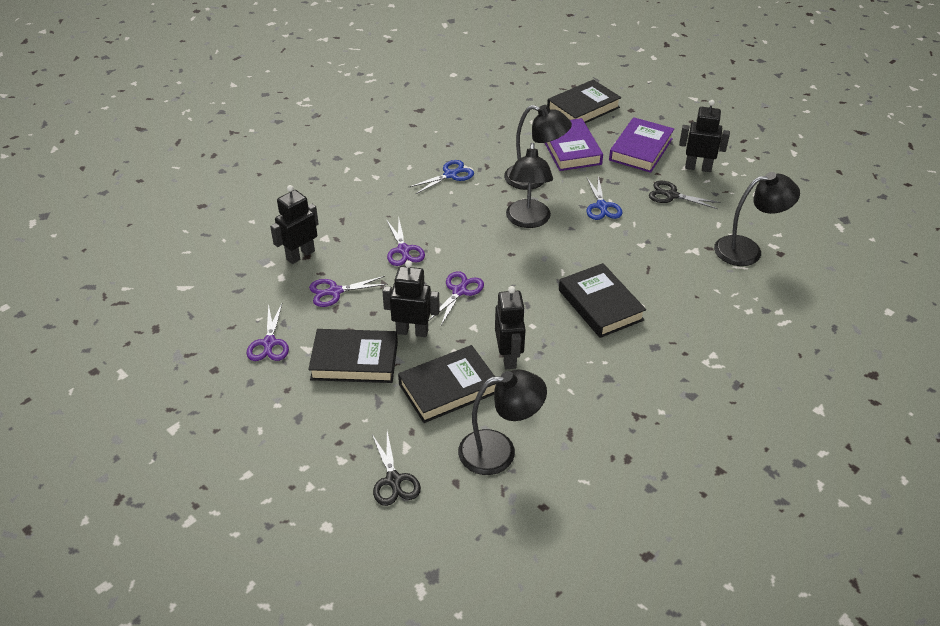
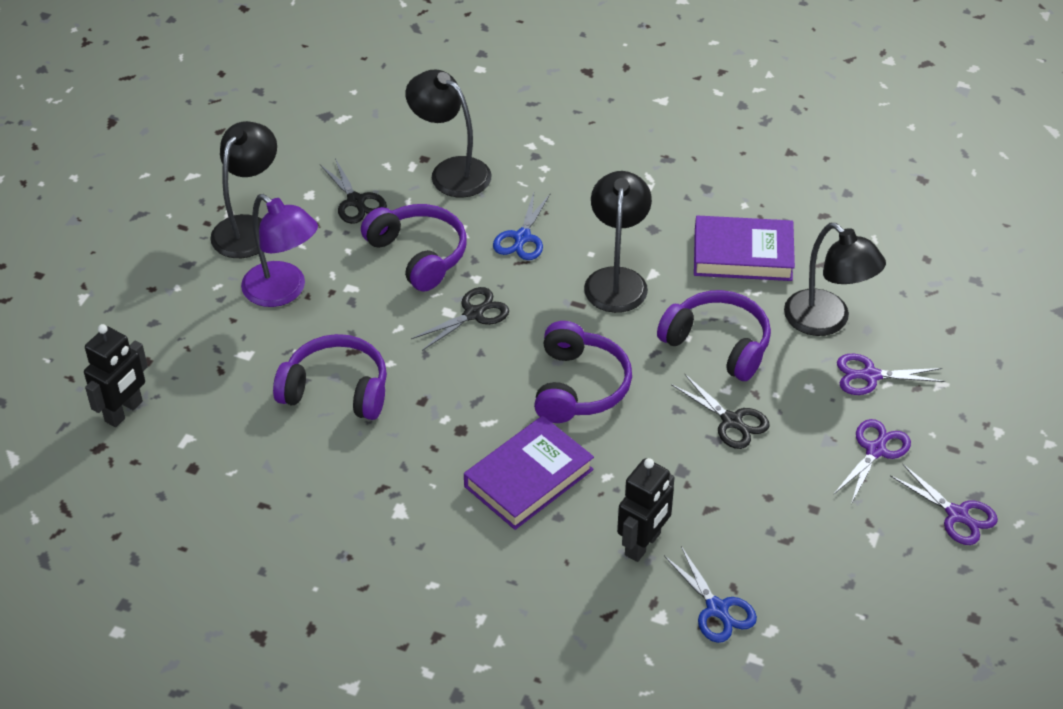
black book: [308,329,398,383] [398,345,497,423] [547,79,621,123] [559,263,646,338] = 4 -> none = 0
black robot: [270,185,319,264] [382,260,440,337] [495,286,526,369] [679,100,730,172] = 4 -> [84,324,148,427] [617,458,675,562] = 2
black scissors: [372,431,421,506] [649,181,721,209] = 2 -> [320,158,387,224] [411,287,509,351] [671,373,770,449] = 3
purple headphones: none = 0 -> [273,334,387,420] [361,204,467,292] [534,321,632,423] [657,290,771,381] = 4
purple lamp: none = 0 -> [241,194,318,307] = 1
purple scissors: [247,303,289,361] [309,276,388,307] [386,218,425,266] [428,272,484,325] = 4 -> [833,419,911,504] [837,354,945,395] [890,464,998,545] = 3

